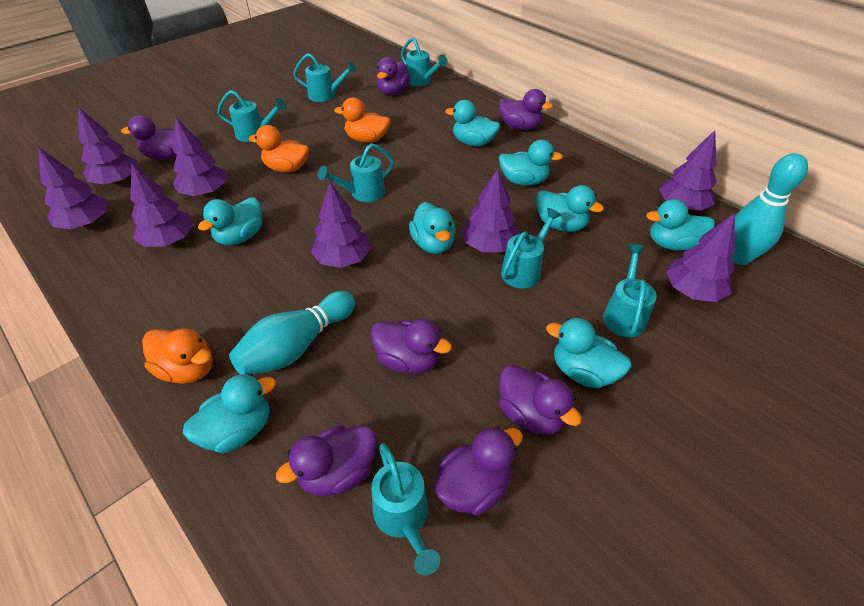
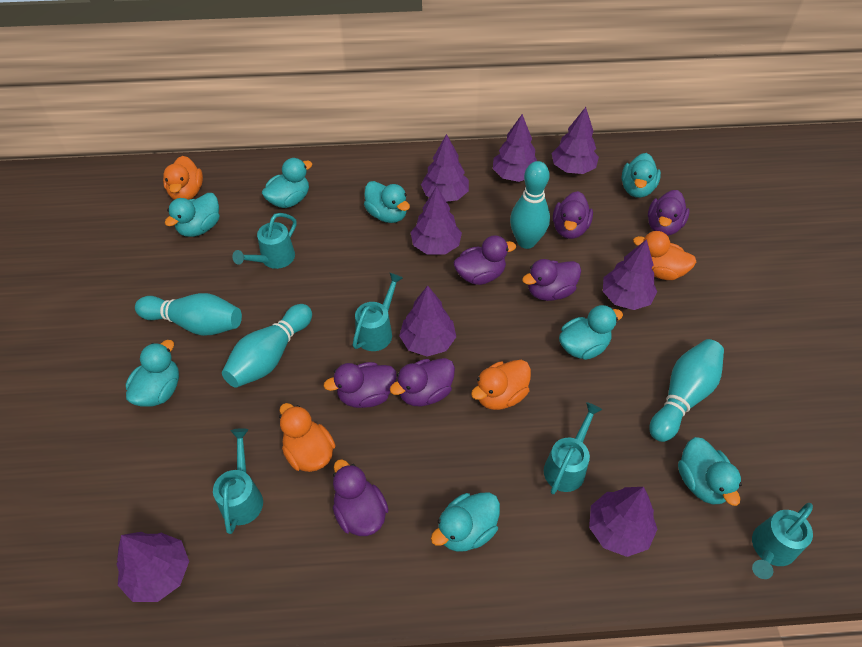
orange duck: [142,328,213,384] [248,125,309,173] [334,97,390,143] = 3 -> [163,156,203,200] [279,403,336,472] [471,360,531,410] [633,231,696,280] = 4
turquoise bowling pin: [229,291,355,375] [731,153,808,265] = 2 -> [135,293,242,336] [222,304,312,388] [510,161,550,249] [650,339,724,442] = 4
turquoise watering can: [217,90,286,142] [293,53,357,102] [318,143,394,202] [372,443,440,576] [401,38,448,86] [501,208,561,289] [603,244,657,337] = 7 -> [213,428,263,534] [232,213,297,269] [353,273,403,351] [544,402,602,494] [752,503,813,579] = 5

